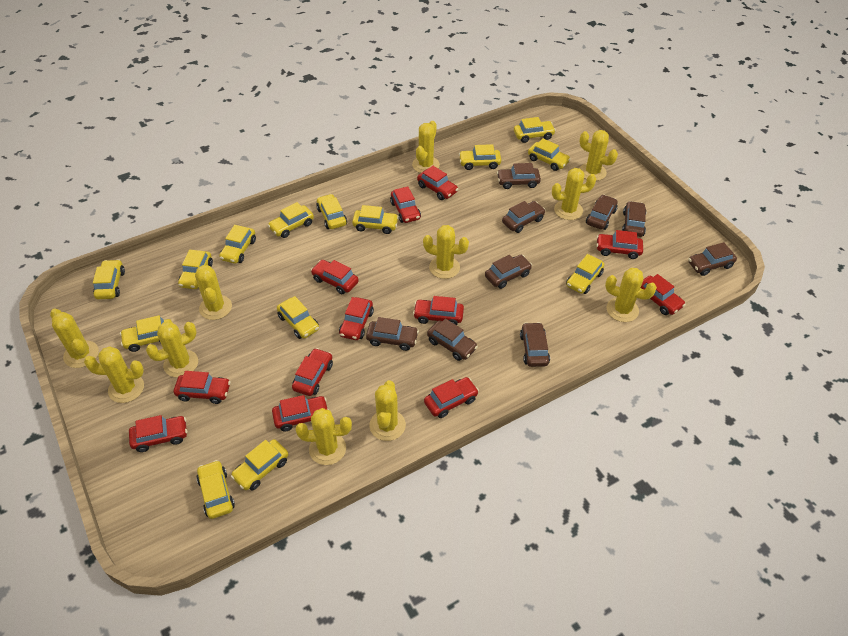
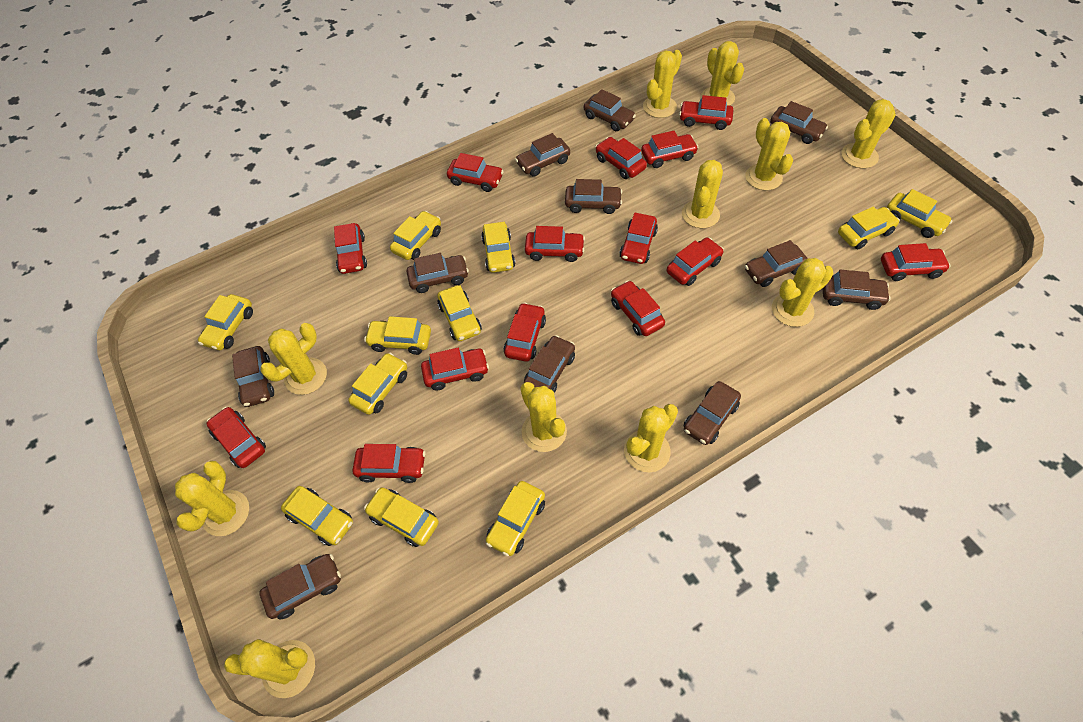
brown car: [366,317,419,351] [427,319,478,361] [485,255,532,289] [497,163,541,189] [502,201,546,233] [520,322,550,367] [586,195,618,230] [622,201,646,237] [688,242,737,276] = 9 -> [232,346,274,407] [259,554,341,620] [406,253,469,293] [515,133,570,177] [524,335,575,393] [565,179,622,214] [584,89,636,131] [684,381,741,445] [745,240,808,287] [770,101,828,144] [823,270,891,310] = 11
red car: [129,415,187,452] [174,371,231,404] [272,395,329,431] [292,348,333,396] [311,260,359,294] [339,297,374,340] [390,186,421,223] [413,296,464,325] [417,166,458,200] [424,377,479,418] [596,230,643,259] [641,274,686,315] = 12 -> [206,407,266,468] [334,223,367,274] [353,444,425,483] [421,348,489,391] [447,153,504,192] [504,303,546,362] [525,226,585,262] [595,137,647,179] [611,280,665,336] [619,213,658,264] [641,131,699,168] [667,238,724,286] [679,95,733,130] [881,243,951,281] = 14
yellow car: [93,259,125,299] [120,315,172,352] [178,250,213,289] [196,460,235,519] [219,225,256,264] [231,439,288,490] [268,202,314,238] [277,296,319,339] [316,194,347,229] [352,205,399,234] [459,144,501,170] [514,117,556,143] [528,139,571,171] [566,254,604,294] = 14 -> [198,294,253,350] [281,486,353,546] [348,353,407,415] [364,316,431,355] [364,487,439,547] [390,211,441,260] [437,285,482,341] [481,222,515,273] [486,481,545,556] [838,207,900,249] [887,189,953,238] = 11

